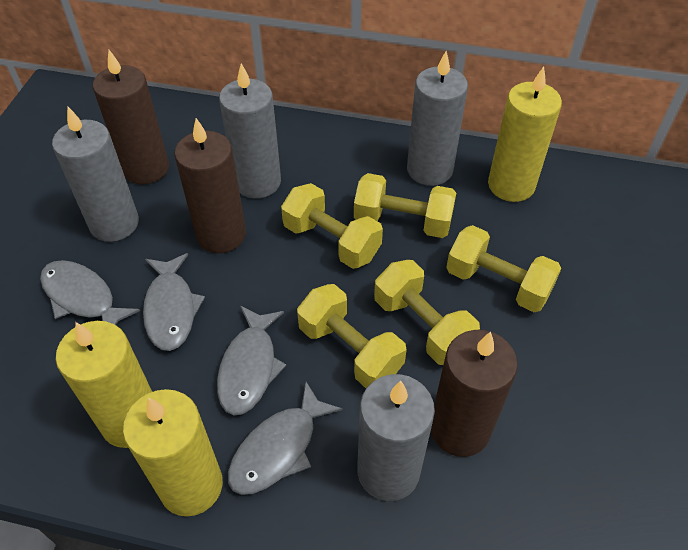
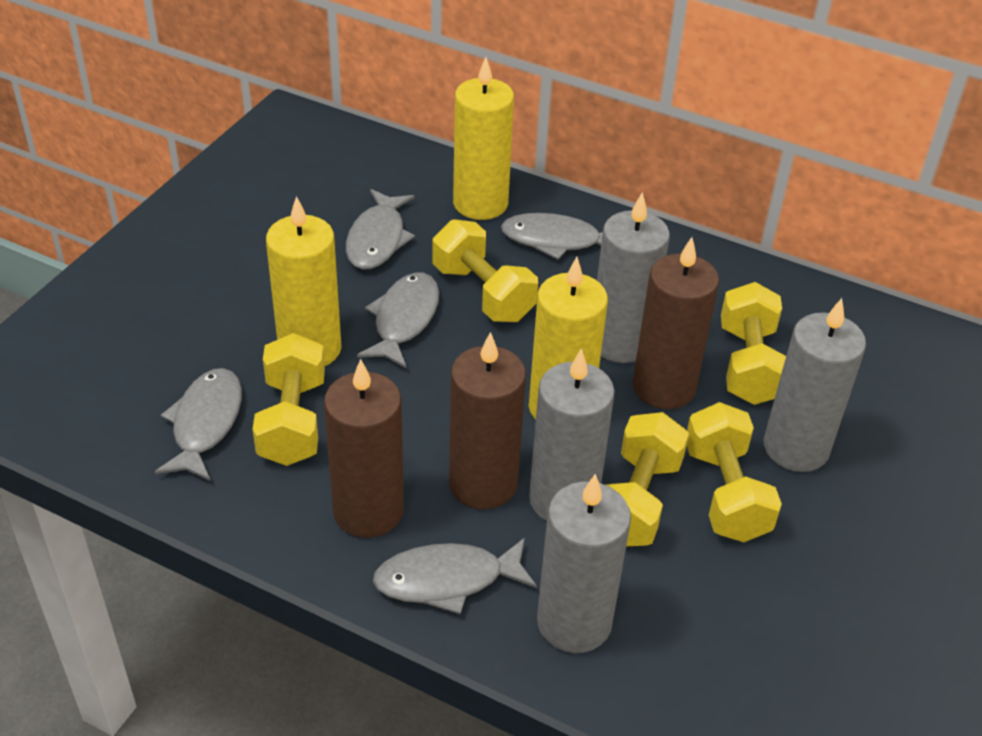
grey fish: [40,260,140,325] [143,253,205,351] [217,306,286,415] [228,382,342,495] = 4 -> [155,368,242,481] [346,189,415,270] [357,272,439,369] [373,538,537,614] [501,213,603,260] = 5

